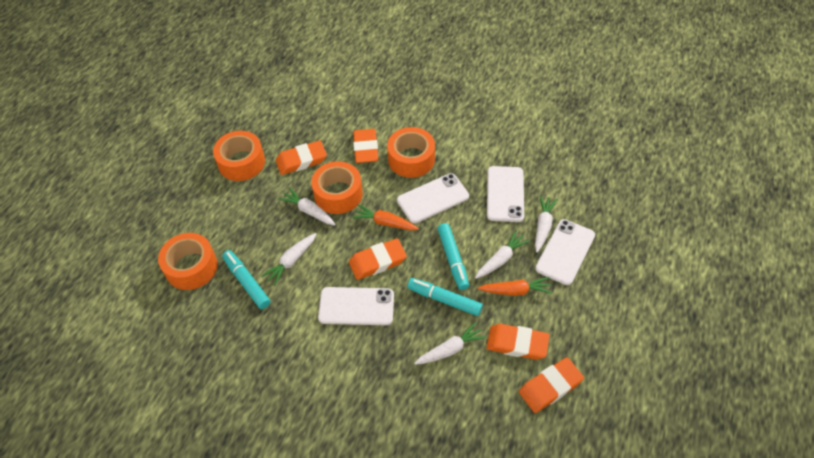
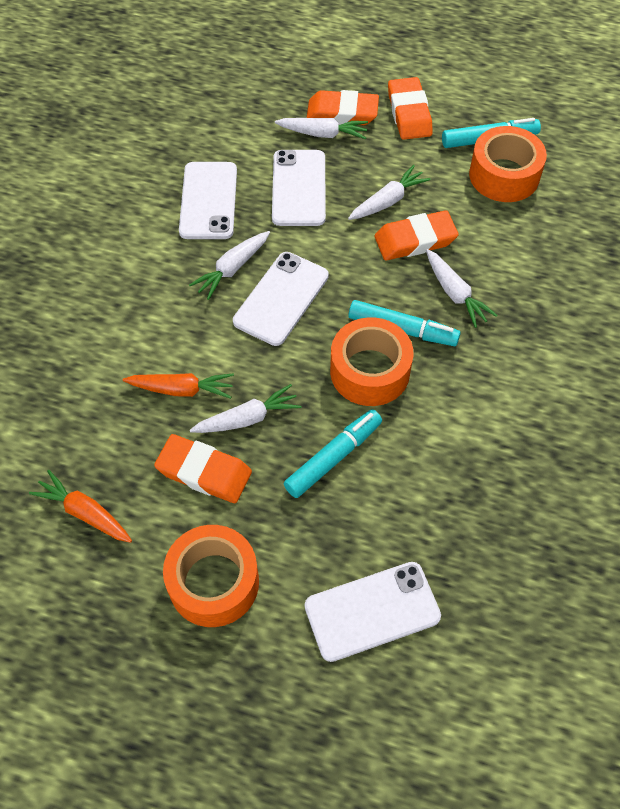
orange eraser: [276,141,327,175] [349,238,407,280] [353,129,378,163] [486,324,549,360] [519,357,584,413] = 5 -> [154,434,252,503] [306,90,379,125] [375,210,459,261] [388,77,433,140] = 4
orange tape: [158,233,218,290] [213,131,265,181] [311,161,363,214] [387,127,435,178] = 4 -> [163,525,259,627] [330,317,414,406] [469,126,547,202] = 3

